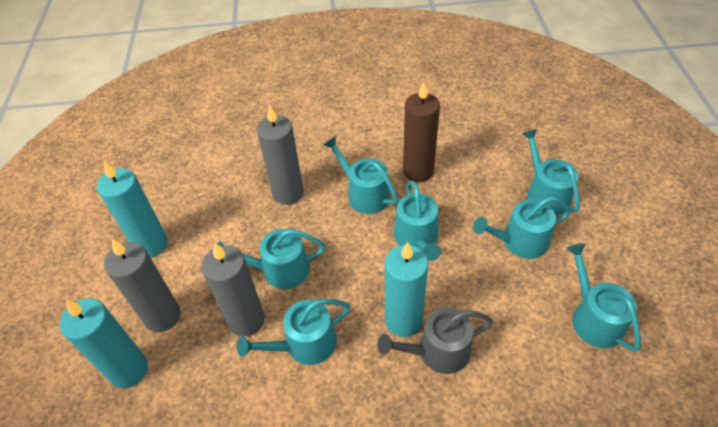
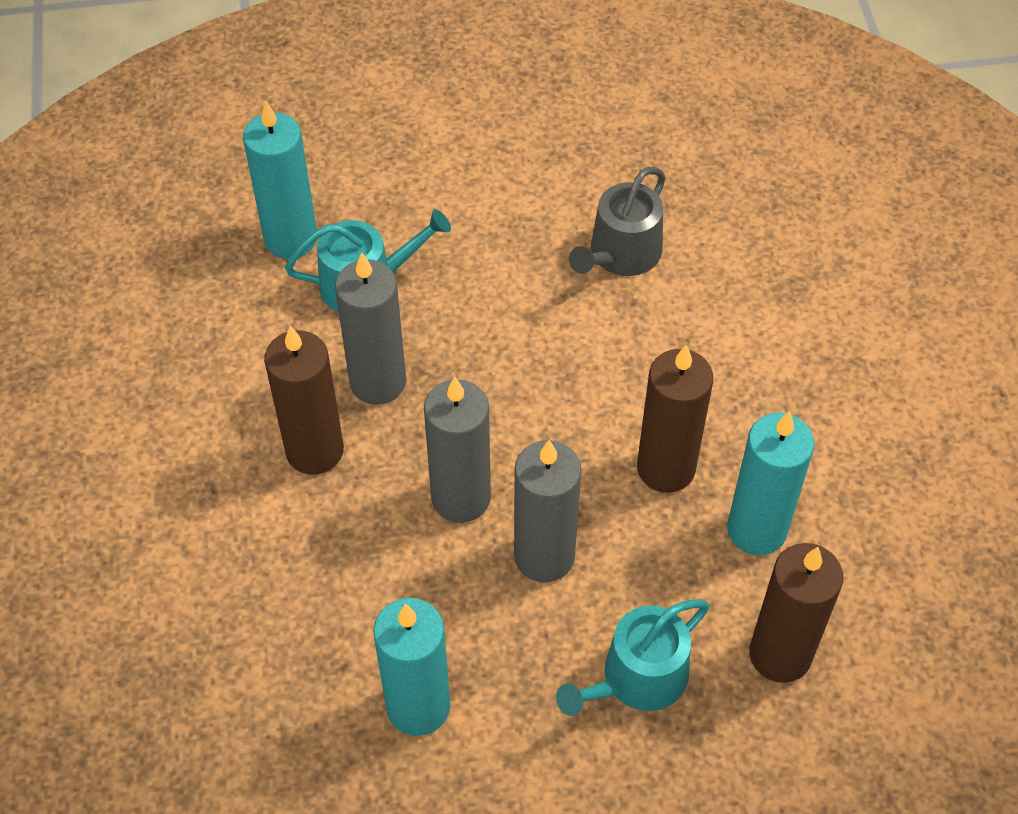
brown candle: [403,82,440,182] = 1 -> [264,326,344,475] [637,345,713,493] [749,543,843,683] = 3
turquoise watering can: [217,229,326,289] [237,299,350,365] [323,136,399,214] [393,181,441,261] [473,197,571,259] [522,129,580,216] [566,243,641,352] = 7 -> [285,209,451,313] [556,599,710,716] = 2

